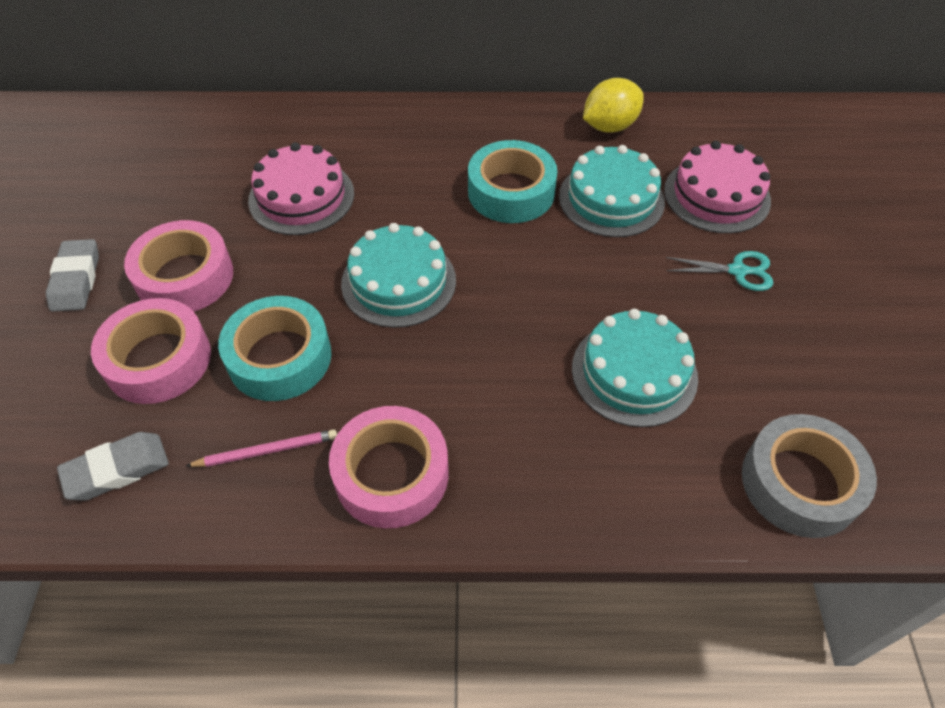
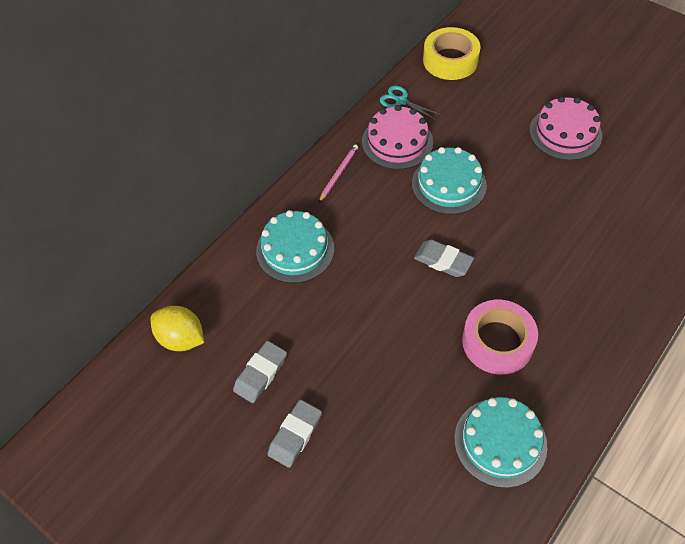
grey eraser: [46,239,99,312] [57,432,169,501] = 2 -> [233,341,287,403] [267,400,322,468] [414,239,474,277] = 3
grey tape: [742,414,877,538] = 1 -> none = 0
pink tape: [91,298,211,404] [124,220,233,311] [329,406,449,528] = 3 -> [462,300,538,374] = 1
turquoise tape: [218,296,332,401] [468,140,557,223] = 2 -> none = 0
yellow tape: none = 0 -> [423,27,481,80] = 1

